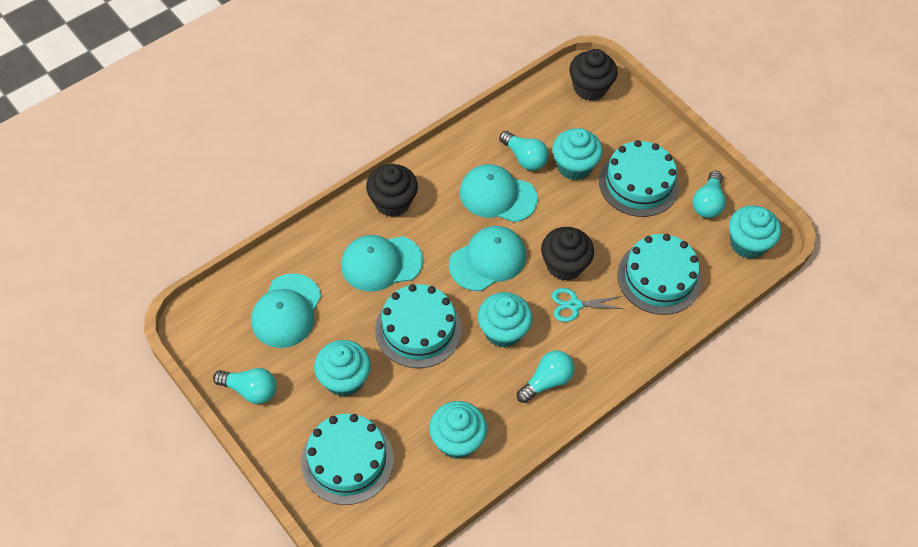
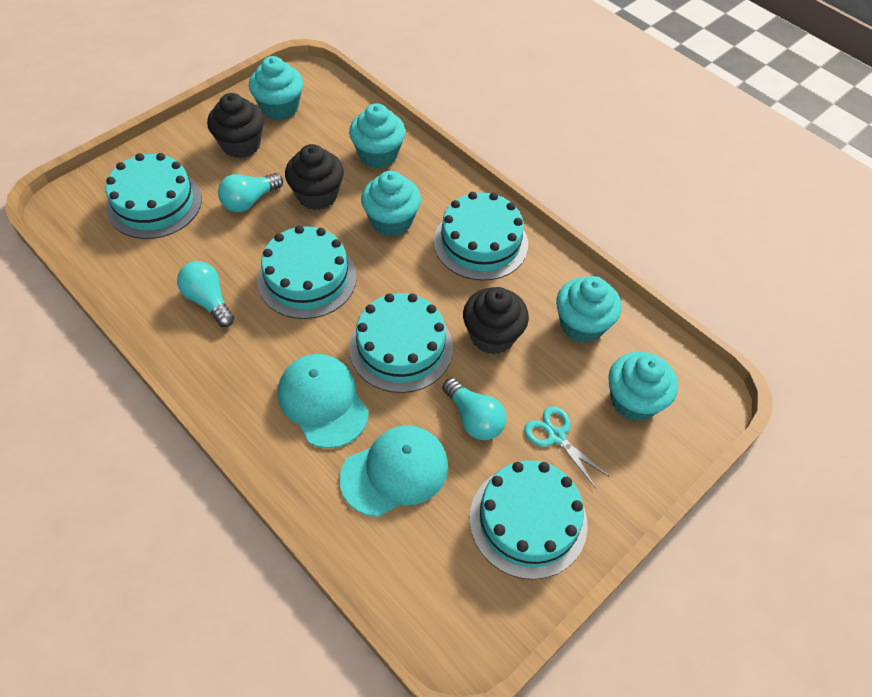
turquoise cake: [301,414,394,505] [375,284,462,368] [599,140,679,217] [617,234,702,315] = 4 -> [106,153,202,239] [257,225,357,319] [349,293,453,393] [434,192,528,281] [470,460,588,580] = 5
turquoise cap: [251,273,321,348] [341,235,423,292] [449,226,526,291] [460,164,538,222] = 4 -> [278,354,369,448] [340,425,448,517] = 2
turquoise light bulb: [213,368,277,404] [499,131,549,171] [517,350,574,403] [693,170,726,218] = 4 -> [177,261,234,327] [218,173,283,212] [442,378,506,440] = 3

